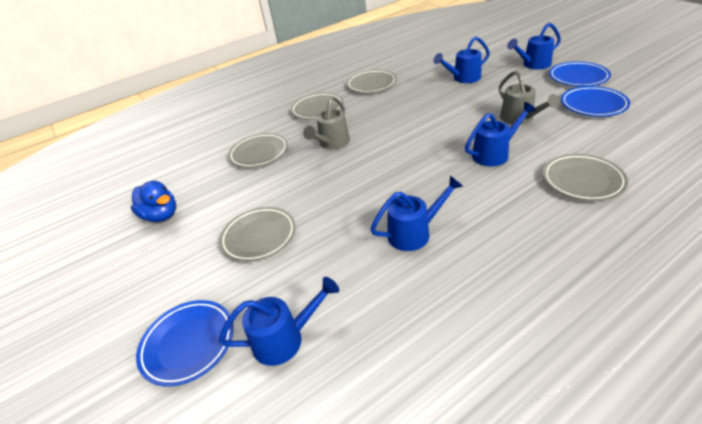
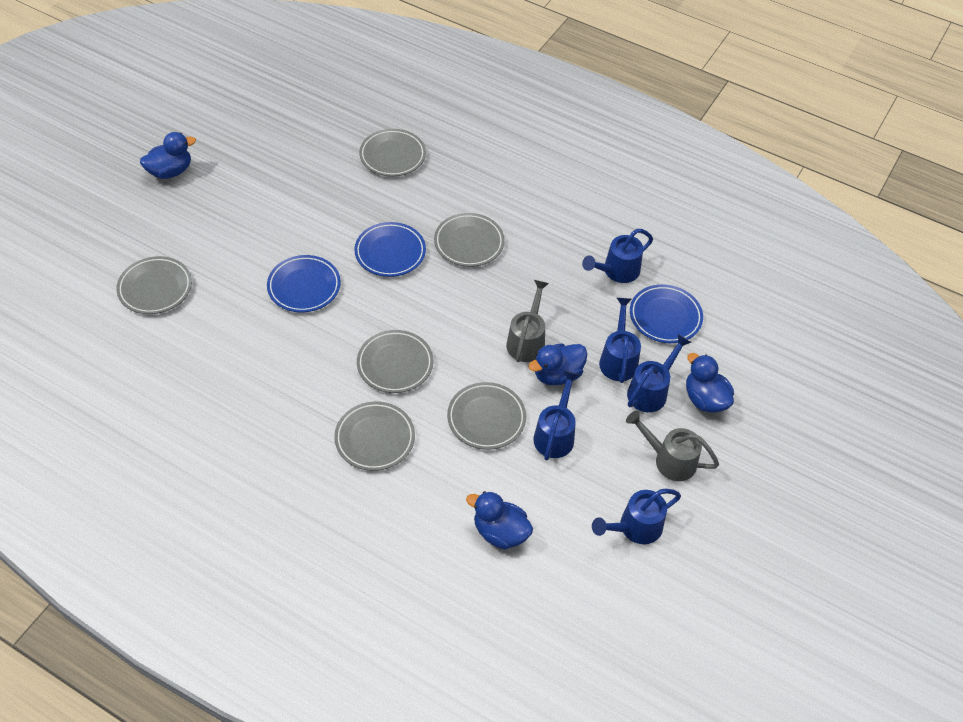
blue duck: [131,181,176,222] = 1 -> [140,132,196,179] [466,491,533,550] [529,343,587,386] [686,353,734,413] = 4
grey plate: [219,207,296,262] [228,133,288,168] [291,93,344,120] [346,70,397,93] [543,154,628,201] = 5 -> [116,256,192,314] [334,401,415,471] [357,330,433,393] [359,129,426,177] [434,213,505,267] [447,382,526,450] = 6

